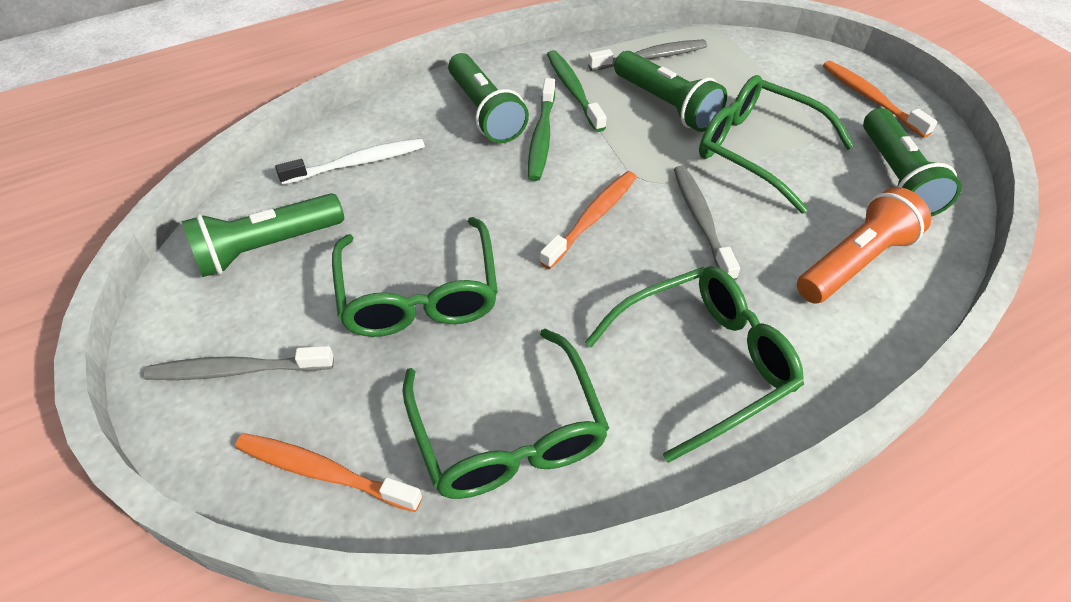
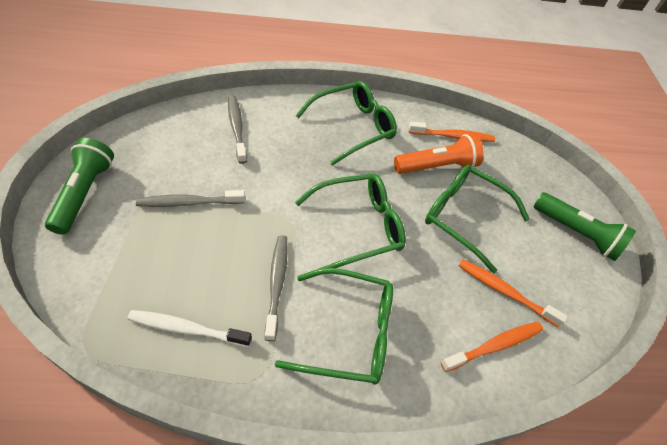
green flashlight: [181,193,344,277] [448,53,529,143] [614,51,727,132] [863,108,962,217] = 4 -> [45,138,114,235] [534,192,636,261] = 2
green toothbrush: [528,78,555,181] [547,50,607,132] = 2 -> none = 0

